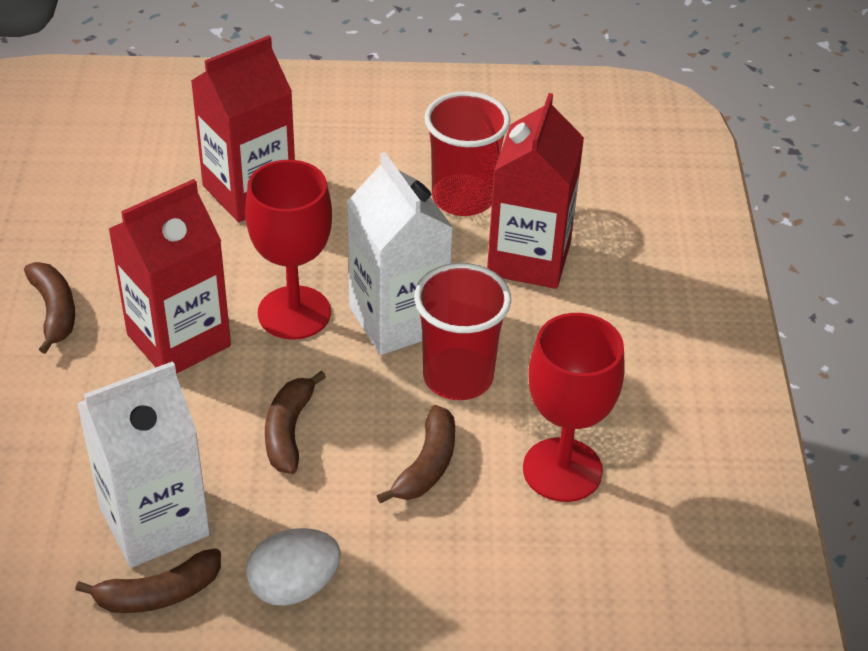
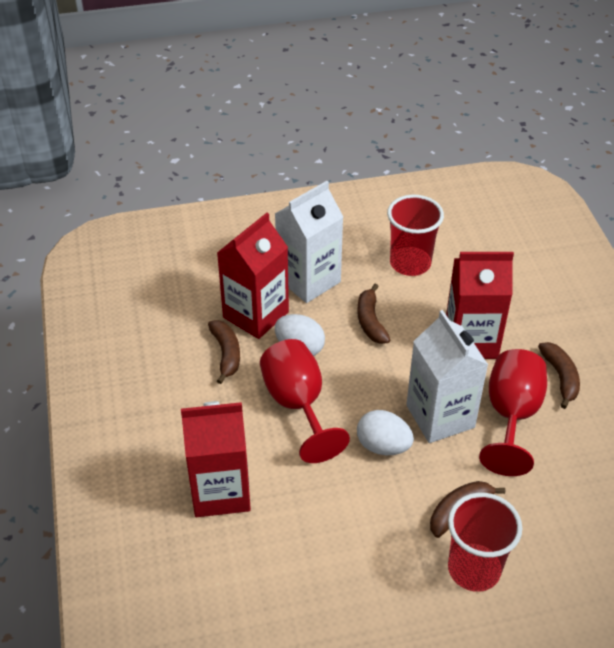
white egg: [246,528,341,606] = 1 -> [275,314,325,356] [357,410,414,455] = 2

